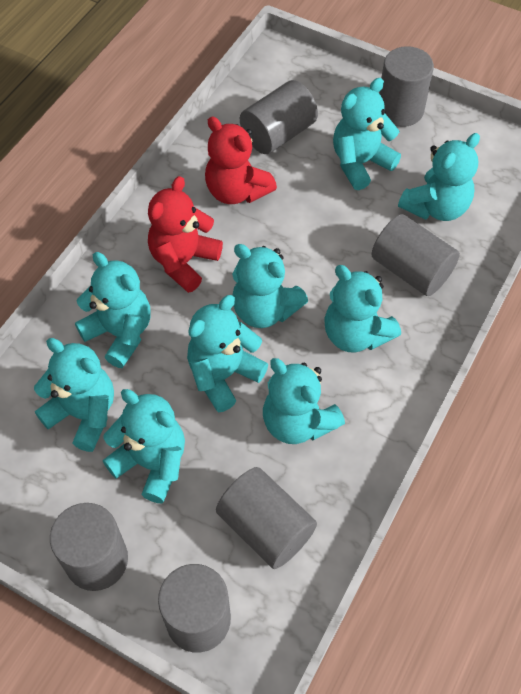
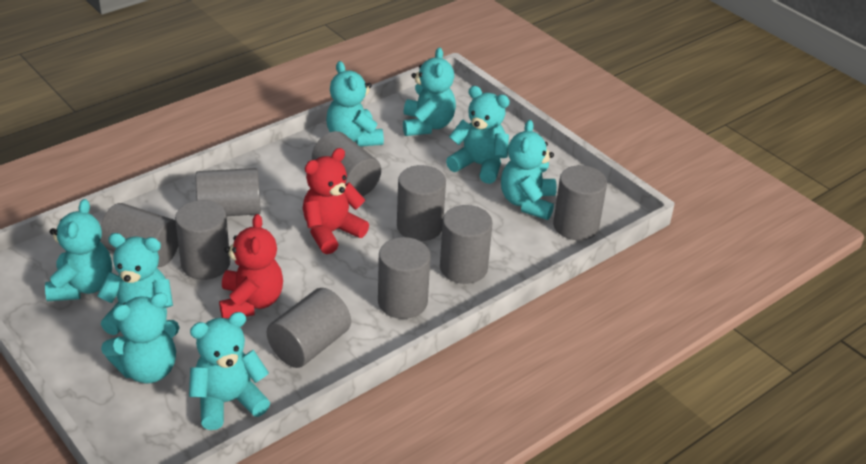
grey cylinder: [50,503,128,591] [158,564,231,653] [216,467,317,569] [240,80,318,154] [372,214,460,296] [379,46,434,127] = 6 -> [100,203,179,267] [175,200,230,280] [196,168,261,216] [267,288,351,368] [312,131,381,196] [378,237,431,319] [397,165,446,241] [440,205,493,284] [553,165,607,240] = 9
turquoise teddy bear: [34,338,114,452] [75,252,151,368] [103,389,185,503] [187,295,268,412] [232,244,308,328] [263,358,345,444] [324,265,401,353] [333,78,401,190] [398,133,480,221] = 9 -> [45,199,112,301] [97,233,173,335] [101,292,180,383] [189,312,270,430] [326,61,384,147] [403,47,456,136] [446,86,510,184] [501,120,557,220] = 8

